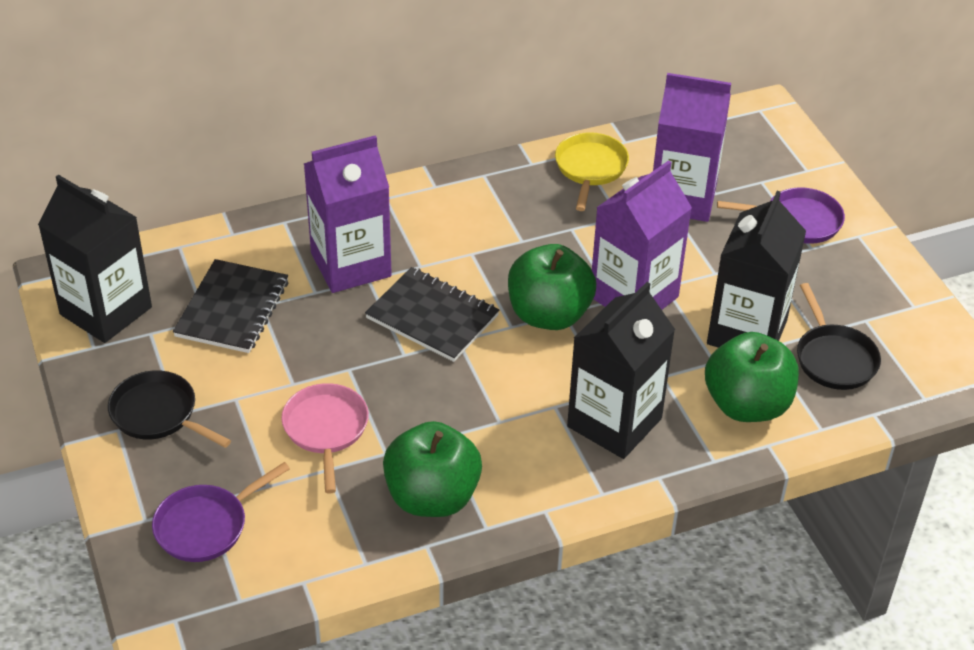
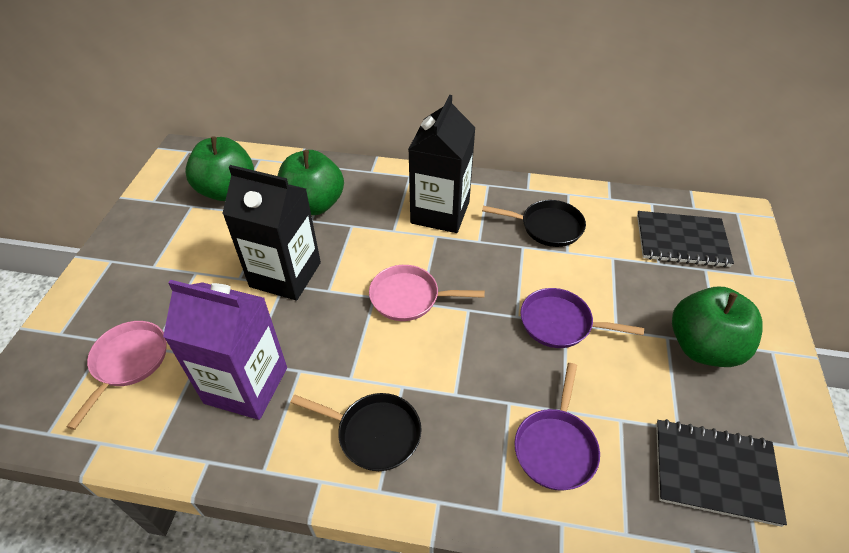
black carton: [38,175,152,343] [567,282,675,459] [707,191,806,348] = 3 -> [222,165,321,301] [408,95,476,233] = 2
pink pan: [282,383,369,494] = 1 -> [66,321,167,430] [369,265,485,321] = 2
purple carton: [304,135,392,293] [592,160,692,310] [653,73,731,222] = 3 -> [163,280,287,420] = 1
yellow pan: [555,132,629,211] = 1 -> none = 0

